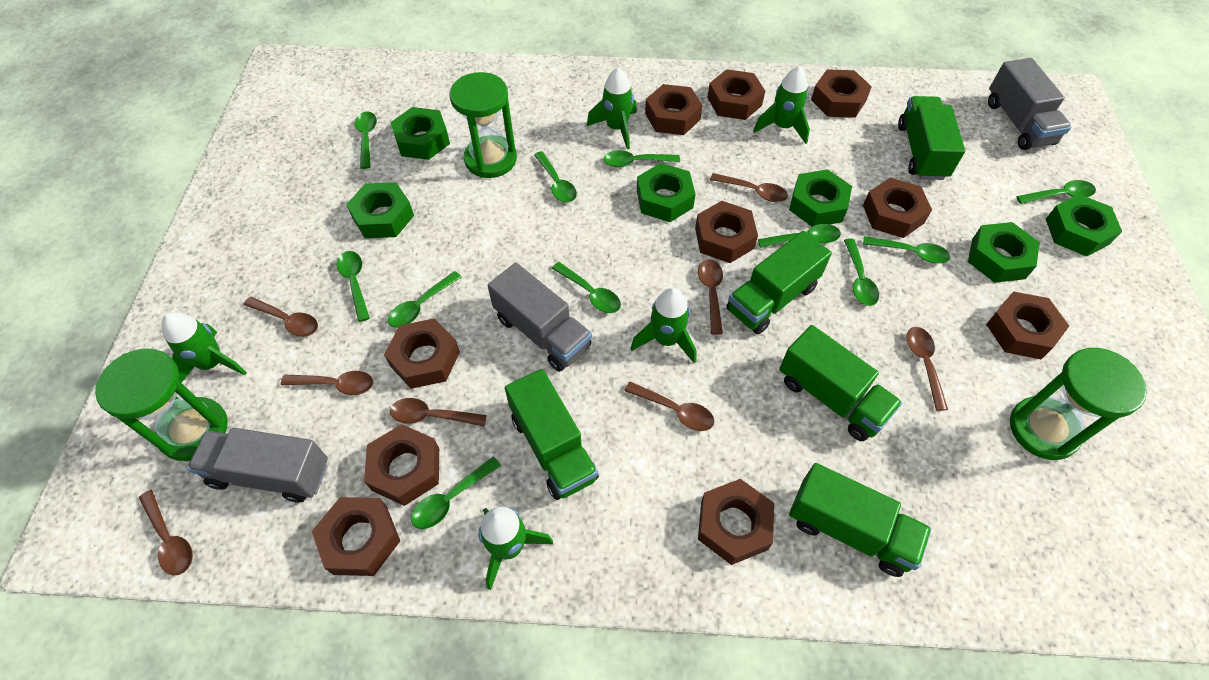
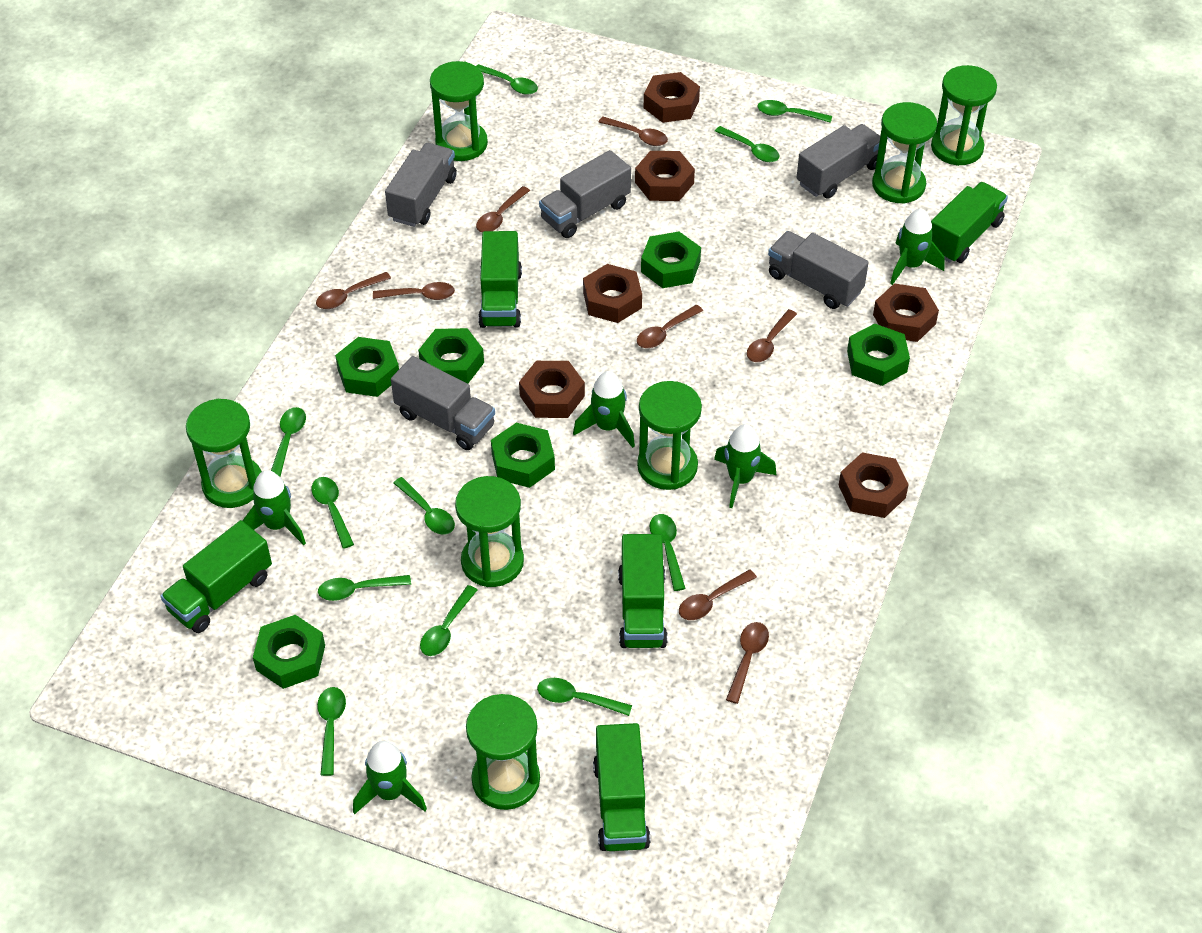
brown nut: [312,497,400,576] [364,424,439,506] [384,319,460,389] [645,84,703,135] [695,201,758,263] [698,479,774,565] [707,69,765,120] [811,69,872,118] [863,178,932,238] [986,291,1069,359] = 10 -> [519,361,585,418] [583,264,642,323] [635,151,695,201] [644,72,700,123] [838,452,909,518] [873,283,939,342] = 6
green hourglass: [95,348,228,461] [450,72,517,178] [1010,348,1147,460] = 3 -> [186,399,262,508] [430,61,488,161] [455,476,524,587] [466,694,540,810] [637,381,702,490] [872,102,937,204] [931,65,997,166] = 7
grey truck: [187,428,328,502] [488,263,592,372] [988,58,1071,150] = 3 -> [385,143,457,227] [391,356,495,450] [539,150,631,238] [768,231,869,309] [796,124,880,199] = 5

